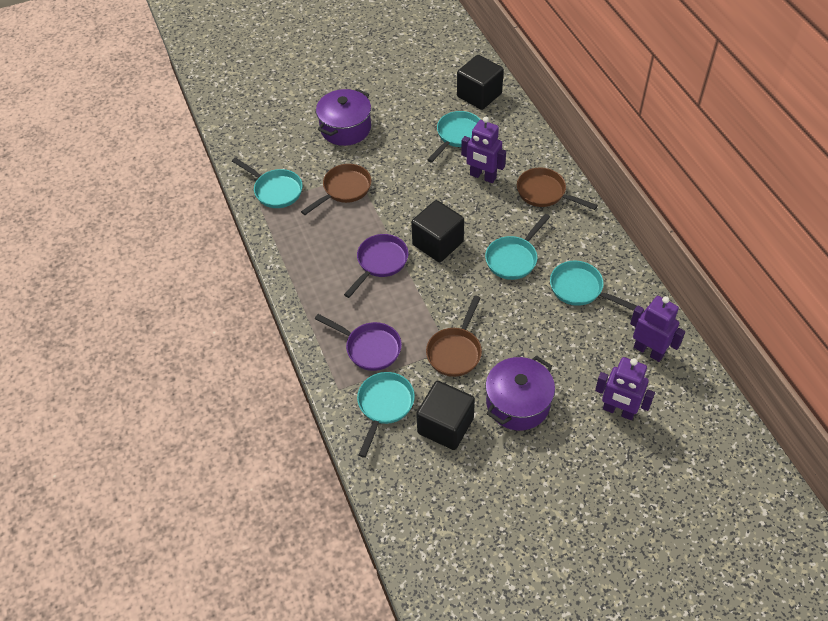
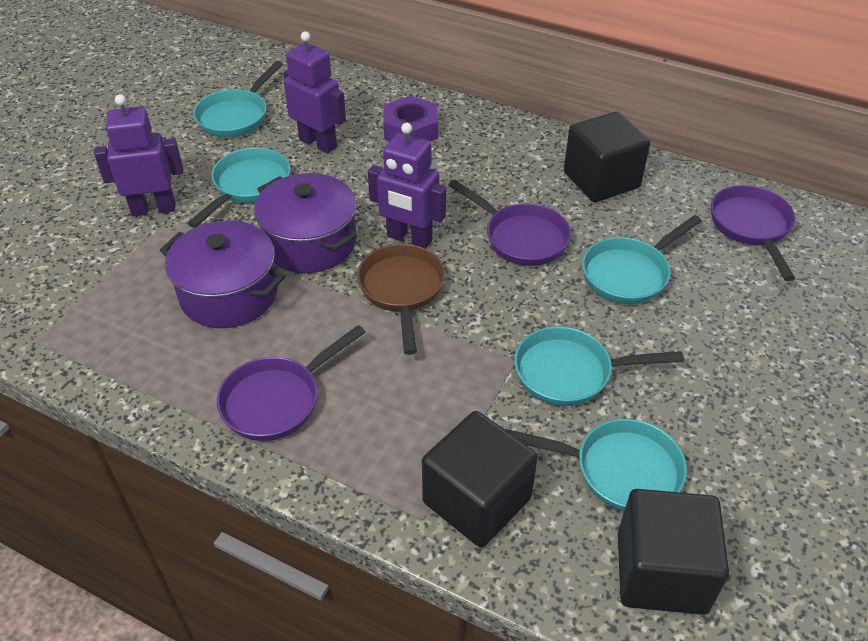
brown pan: [301,164,371,215] [426,296,482,377] [517,168,598,210] = 3 -> [357,244,445,355] = 1
purple nut: none = 0 -> [383,96,438,142] = 1
purple pan: [315,314,402,371] [344,234,409,298] = 2 -> [217,325,366,441] [448,180,571,266] [711,185,795,281] = 3

